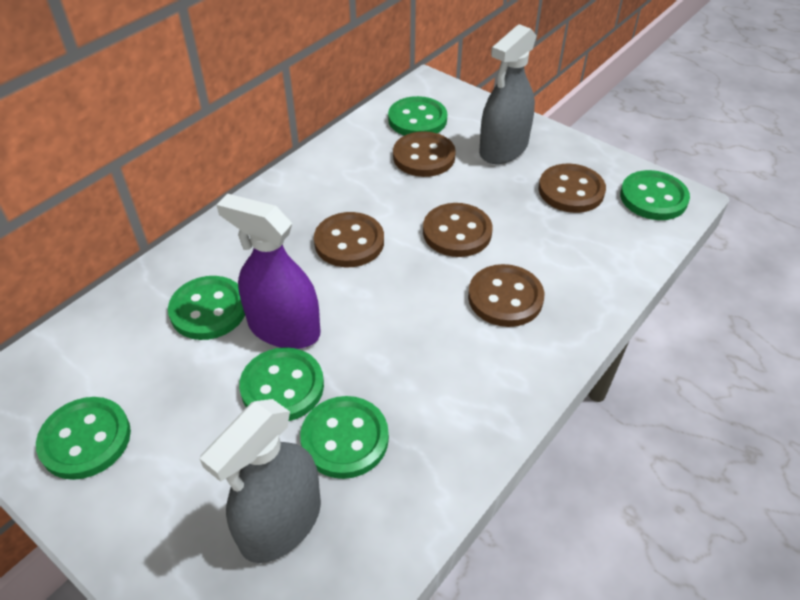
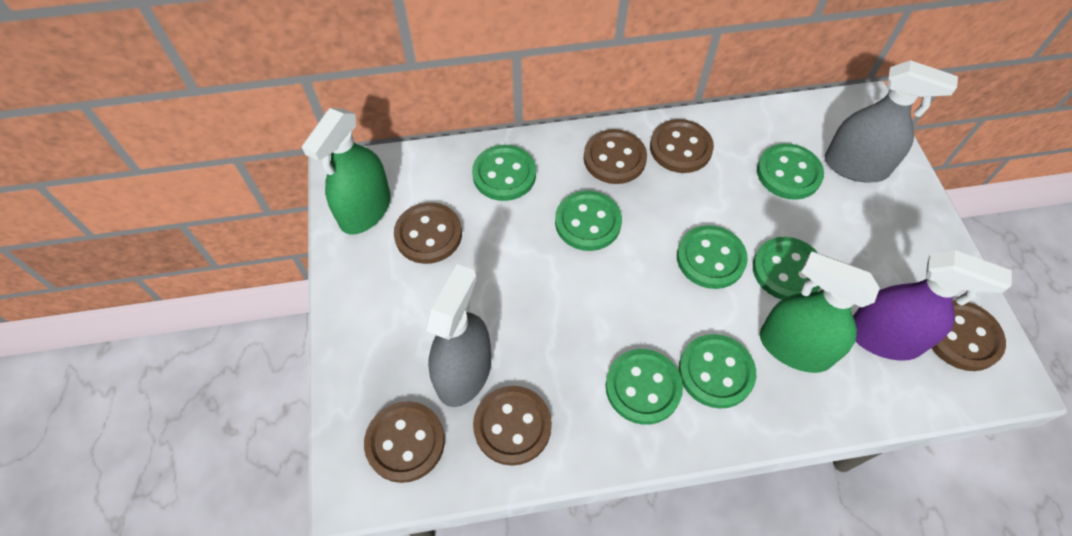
brown button: [314,212,384,267] [393,131,456,177] [423,203,492,257] [468,264,544,327] [538,164,606,213] = 5 -> [364,401,445,483] [394,202,462,264] [473,386,552,466] [584,129,647,184] [650,119,714,173] [932,300,1006,371] = 6
green button: [36,397,131,480] [168,276,245,340] [239,347,324,421] [300,396,389,479] [388,96,447,136] [620,170,690,220] = 6 -> [472,145,536,201] [555,191,622,251] [606,349,683,425] [677,225,748,289] [679,334,756,409] [753,237,820,300] [757,143,824,200] = 7
green spray bottle: none = 0 -> [302,108,391,235] [760,251,880,373] = 2

